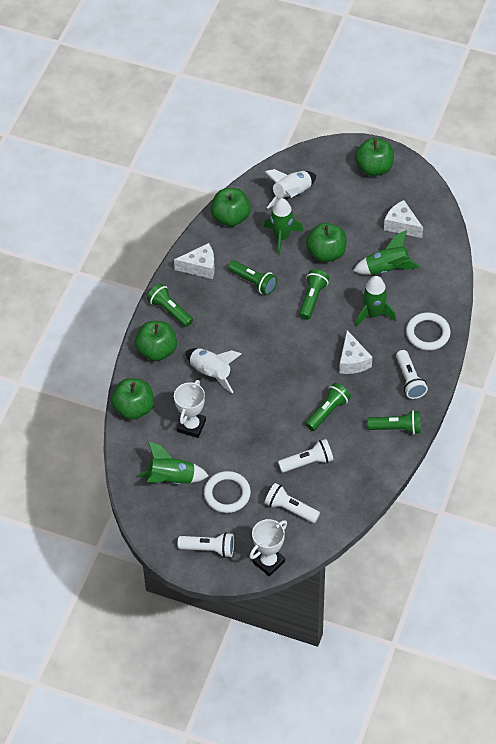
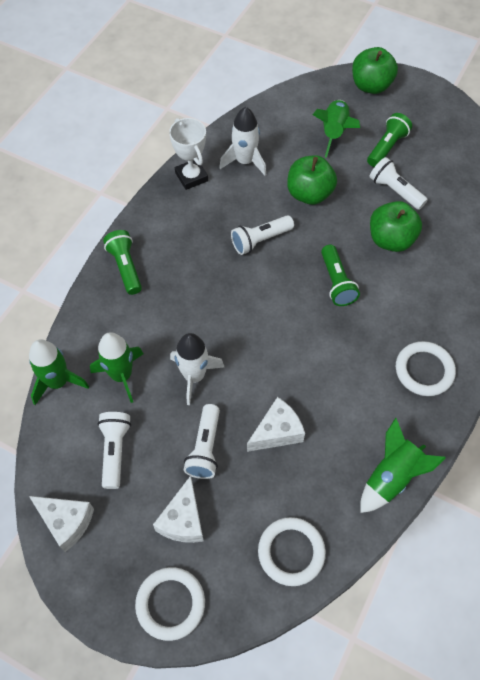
green apple: [111,378,154,420] [135,321,177,361] [211,188,251,227] [306,223,346,262] [355,138,394,176] = 5 -> [287,155,337,205] [352,47,398,94] [370,201,422,252] = 3
green flashlight: [147,283,193,327] [228,260,277,295] [299,269,329,320] [305,383,351,431] [367,410,421,434] = 5 -> [103,230,142,295] [321,245,360,306] [367,113,412,167] = 3
white ring: [204,471,251,513] [406,312,451,350] = 2 -> [135,567,205,641] [258,517,326,586] [396,341,456,396] = 3
white trophy: [174,380,206,438] [249,519,287,577] = 2 -> [169,118,208,190] = 1

